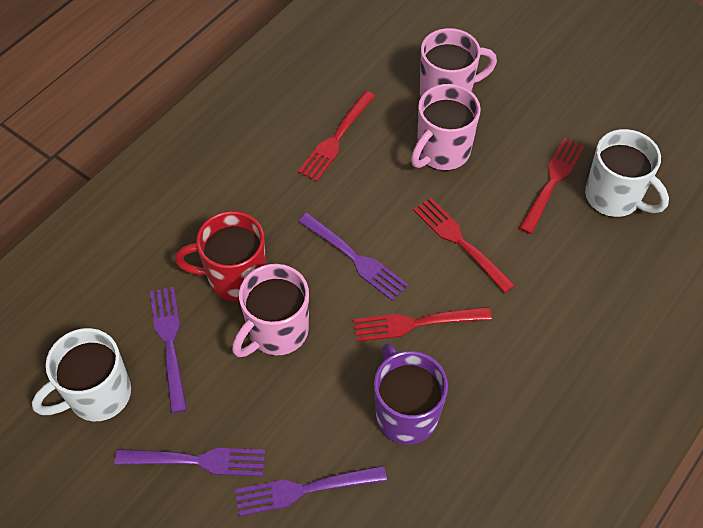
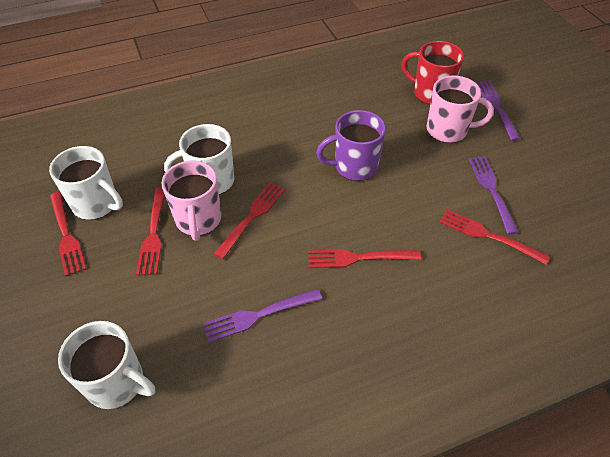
pink mug: [232,264,309,357] [411,84,481,171] [420,28,497,97] = 3 -> [162,161,221,241] [427,75,494,143] = 2
purple fork: [114,448,265,476] [150,287,187,413] [235,465,387,516] [298,213,408,301] = 4 -> [203,289,322,343] [468,156,519,234] [475,81,520,141] = 3
red fork: [298,91,375,182] [353,307,492,342] [413,197,515,293] [519,138,584,234] = 4 -> [50,192,86,276] [136,187,165,275] [214,182,285,260] [308,249,421,268] [439,209,550,264] = 5
white mug: [32,328,131,421] [585,129,669,217] = 2 -> [49,146,123,220] [58,321,155,409] [164,124,234,195] = 3

